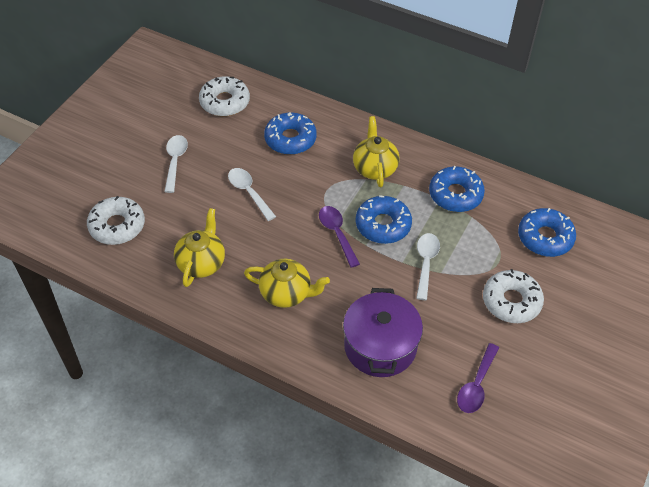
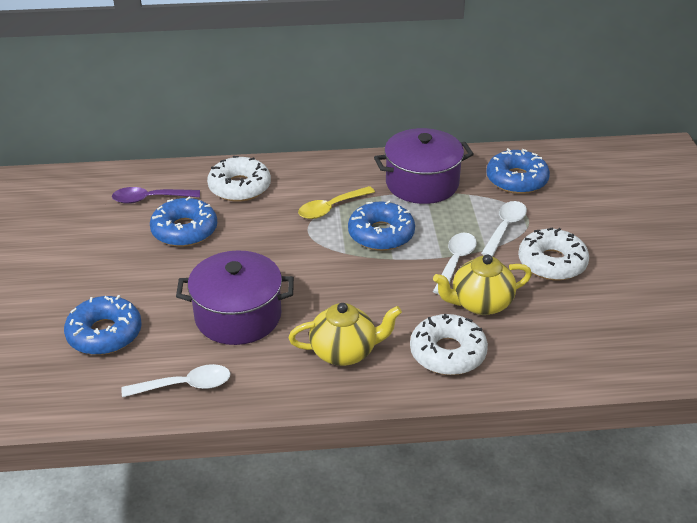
purple pot: [343,288,423,377] = 1 -> [176,250,294,345] [374,128,474,204] = 2
purple spoon: [319,206,360,268] [457,343,499,413] = 2 -> [112,187,200,204] = 1
yellow spoon: none = 0 -> [298,186,375,219] = 1
yellow teapot: [174,208,225,287] [244,259,330,308] [353,116,399,187] = 3 -> [288,303,402,366] [433,254,532,315] = 2

